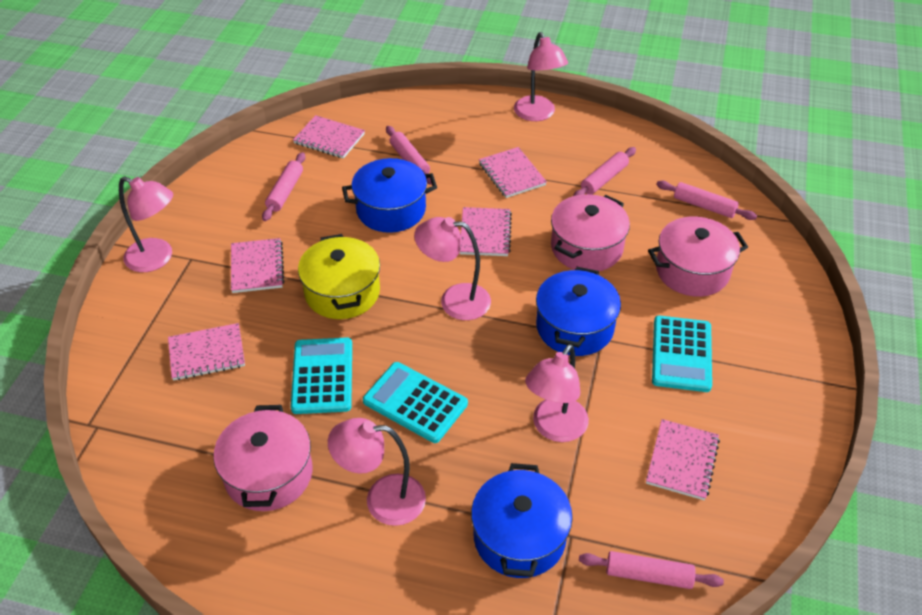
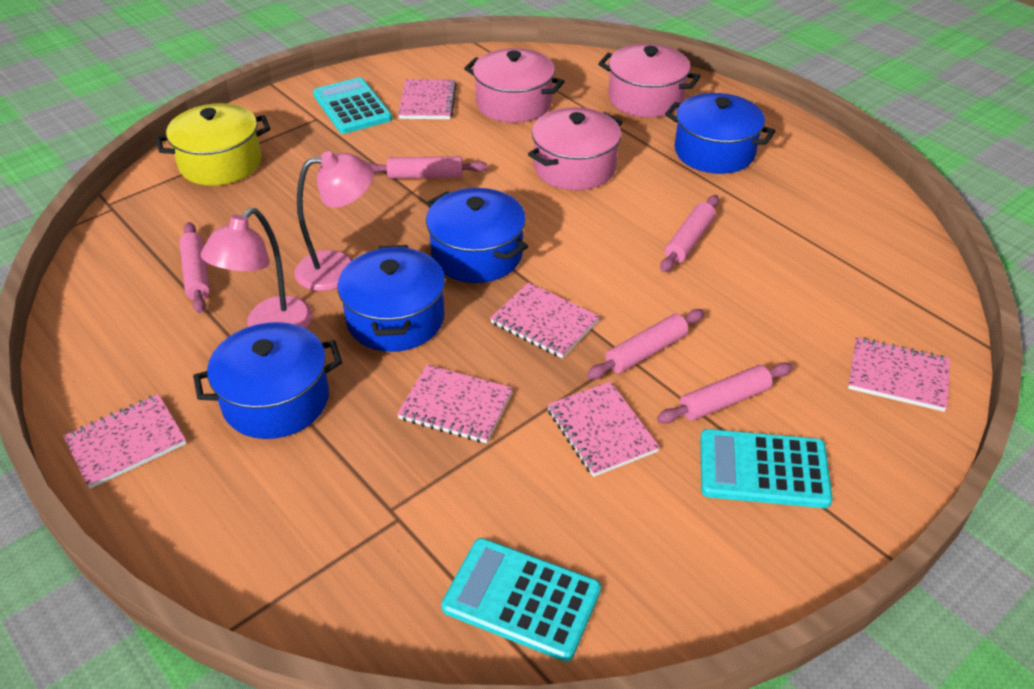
blue pot: [342,158,437,233] [471,463,573,578] [536,267,621,356] = 3 -> [193,322,342,439] [337,245,445,352] [426,188,528,283] [665,93,775,174] = 4
pink lamp: [119,176,173,272] [328,418,426,526] [414,217,491,320] [514,32,568,121] [525,344,589,442] = 5 -> [201,208,312,329] [295,151,374,291] = 2

